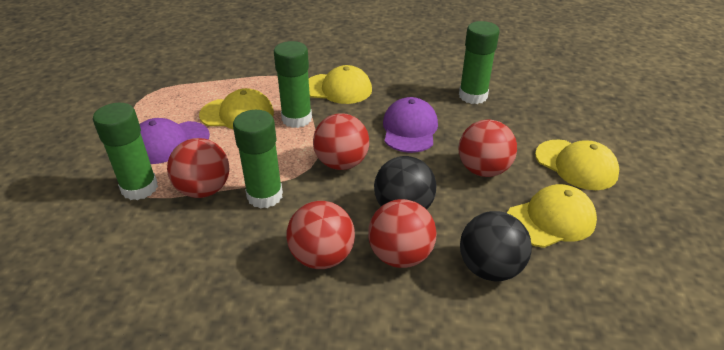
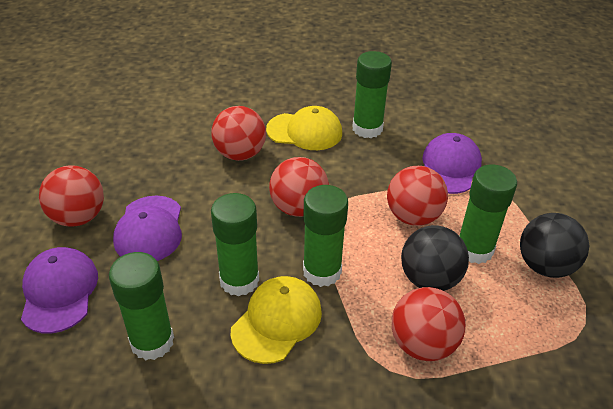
green glue stick: [93,103,158,200] [233,110,283,209] [274,41,312,128] [459,21,500,104] = 4 -> [109,252,174,360] [211,193,259,296] [303,185,348,287] [352,51,392,138] [459,165,517,264] = 5
purple cap: [140,118,210,164] [383,97,438,153] = 2 -> [21,247,98,334] [113,196,182,261] [422,133,482,194] = 3
yellow cap: [199,88,274,129] [309,65,372,104] [507,184,597,248] [535,140,619,190] = 4 -> [231,276,322,364] [266,106,342,150] = 2

